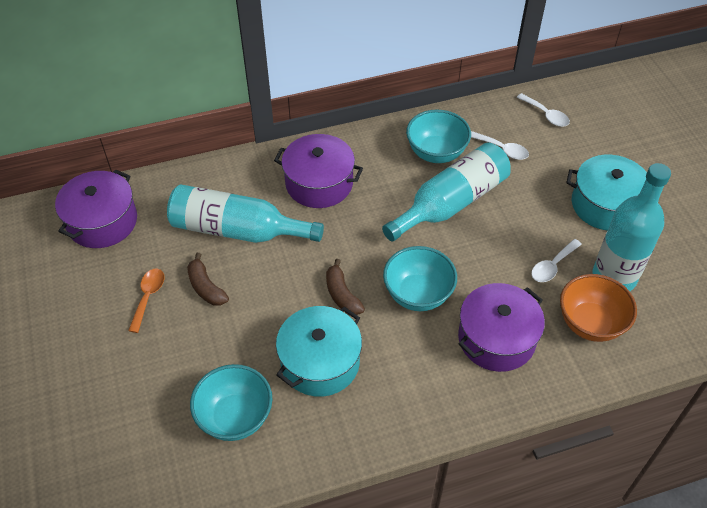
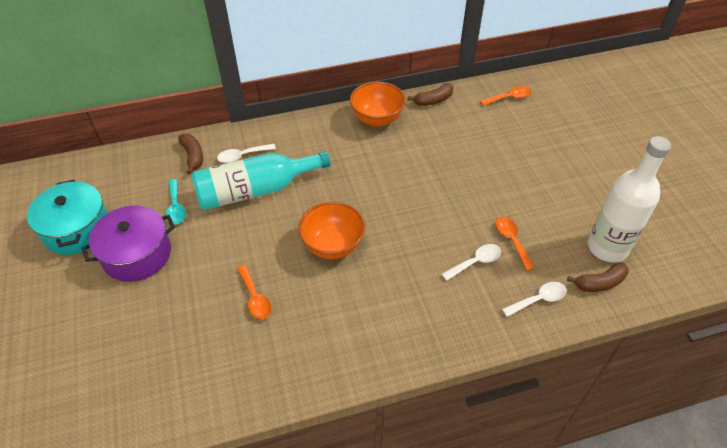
brown banana: [187,253,229,306] [326,259,365,315] = 2 -> [178,134,203,174] [408,83,454,106] [567,263,629,292] = 3
orange bowl: [560,274,637,342] = 1 -> [298,202,365,259] [350,82,406,127] = 2
orange spoon: [128,269,164,333] = 1 -> [237,265,271,319] [480,86,531,106] [496,217,534,271] = 3
purple pot: [55,169,137,248] [274,134,363,208] [458,283,545,372] = 3 -> [82,206,175,282] = 1
turquoise bottle: [167,184,324,243] [382,143,511,241] [592,163,671,291] = 3 -> [191,151,331,210] = 1
turquoise bowl: [190,364,273,441] [383,246,457,311] [406,110,471,163] = 3 -> none = 0
turquoise pot: [276,306,362,397] [566,155,647,230] = 2 -> [27,180,108,255] = 1
turquoise spoon: none = 0 -> [166,179,186,224] = 1
white bottle: none = 0 -> [588,136,671,262] = 1

